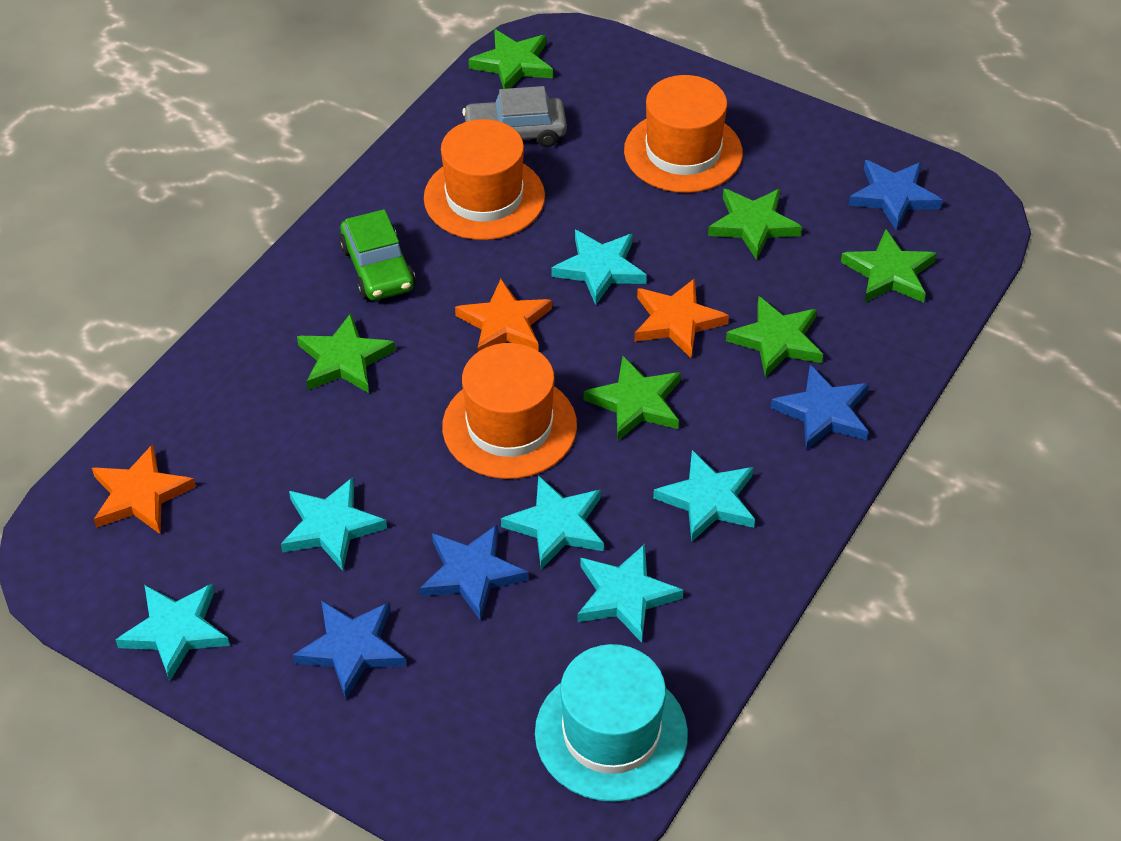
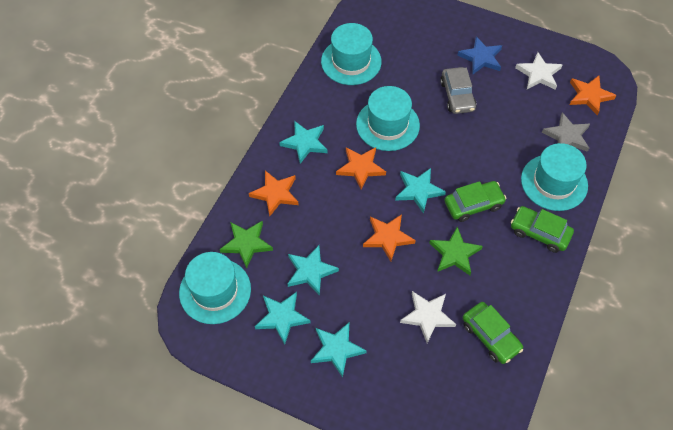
blue star: [293,600,406,699] [420,524,528,621] [771,365,869,450] [849,160,943,231] = 4 -> [457,36,502,75] = 1
green car: [339,209,416,301] = 1 -> [445,181,507,222] [463,302,523,364] [511,206,574,253] = 3
green star: [297,313,396,393] [468,29,553,89] [584,356,681,440] [708,189,802,260] [726,296,823,378] [841,229,937,303] = 6 -> [220,221,273,269] [429,227,483,275] = 2
grey star: none = 0 -> [542,112,590,152] = 1
orange hat: [424,119,545,240] [442,343,577,479] [624,75,743,193] = 3 -> none = 0
orange star: [92,444,196,534] [455,279,552,352] [634,278,729,358] = 3 -> [249,171,299,217] [336,147,386,190] [363,214,416,261] [570,76,617,116] = 4
turquoise hat: [535,644,688,802] = 1 -> [179,252,251,324] [321,23,382,85] [356,86,420,151] [521,143,588,211] = 4
turquoise star: [116,583,230,681] [281,477,387,571] [501,475,604,569] [551,230,647,305] [577,544,684,643] [653,450,755,542] = 6 -> [255,292,311,345] [279,121,328,164] [288,245,339,296] [311,323,367,378] [395,168,446,214] = 5
white star: none = 0 -> [400,291,456,343] [515,52,563,90] = 2

